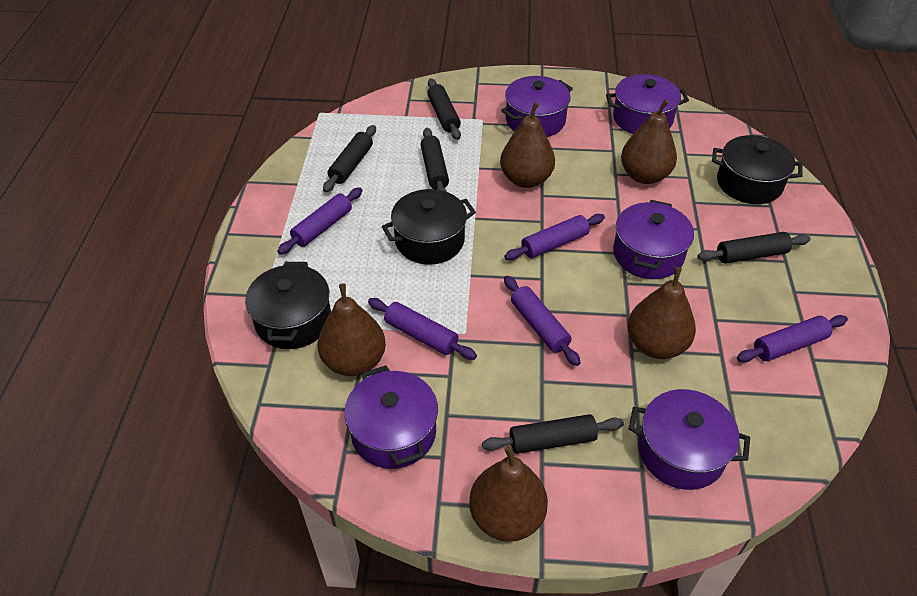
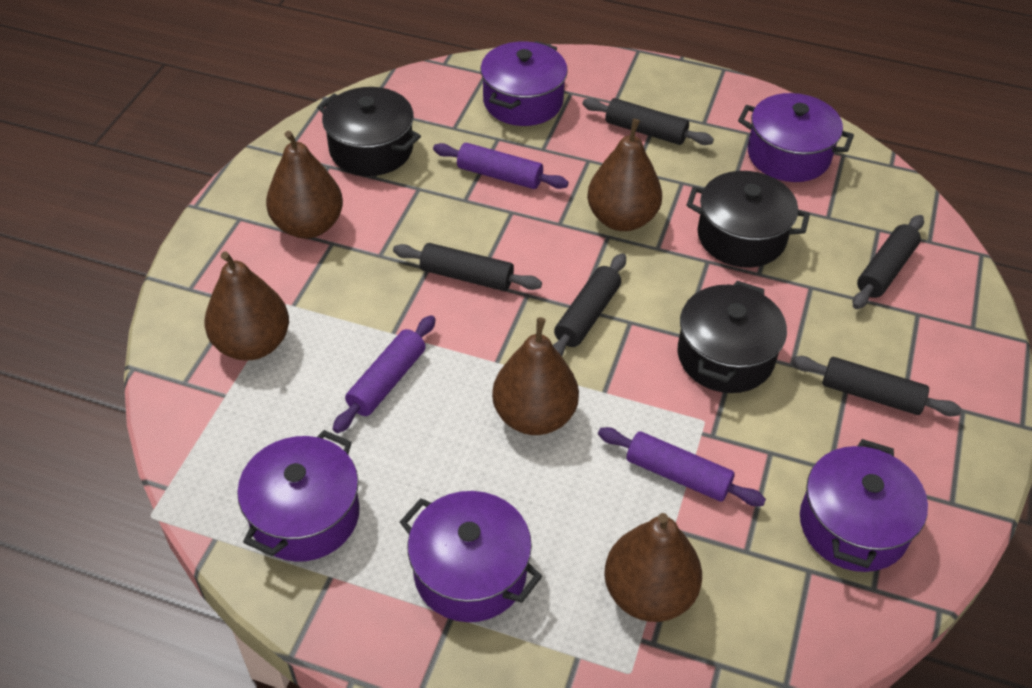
purple rolling pin: [277,187,363,254] [368,298,477,360] [504,214,605,260] [504,276,581,366] [737,315,848,362] = 5 -> [333,315,436,433] [433,143,569,189] [598,427,766,506] = 3

